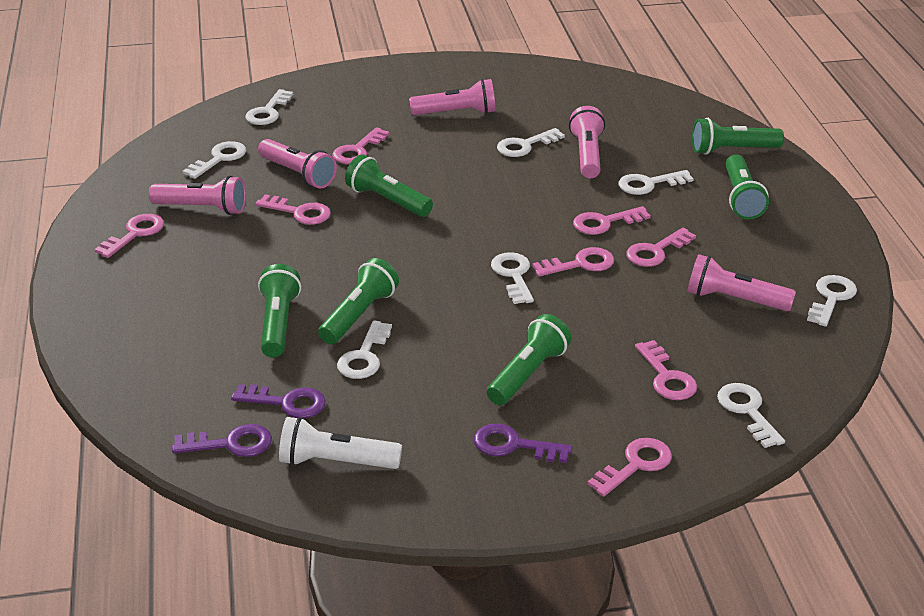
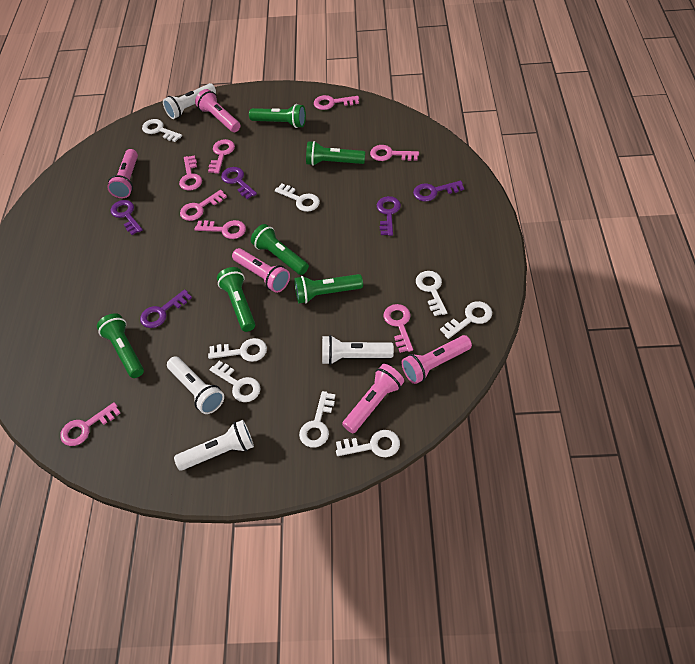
purple key: [172,424,272,457] [231,384,326,418] [474,423,572,463] = 3 -> [111,200,143,235] [140,289,192,328] [221,167,257,199] [377,196,401,236] [413,181,464,201] = 5
white flashlight: [279,417,402,469] = 1 -> [163,83,216,119] [167,356,224,414] [174,420,254,471] [322,335,394,365] = 4

